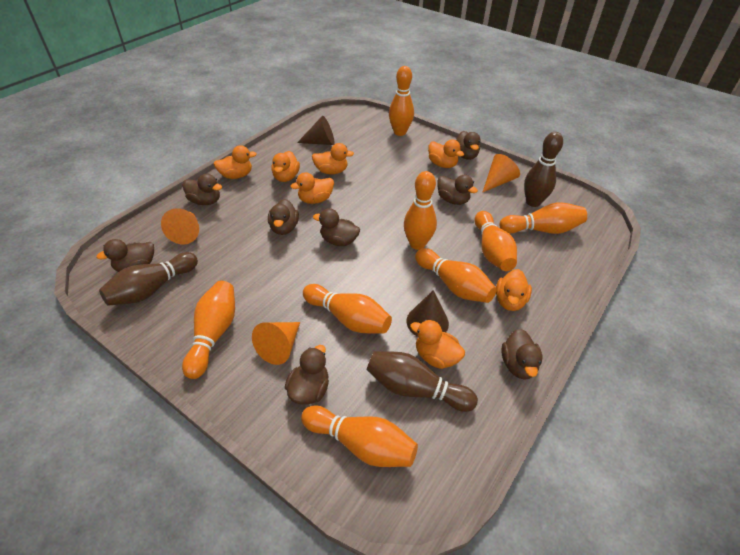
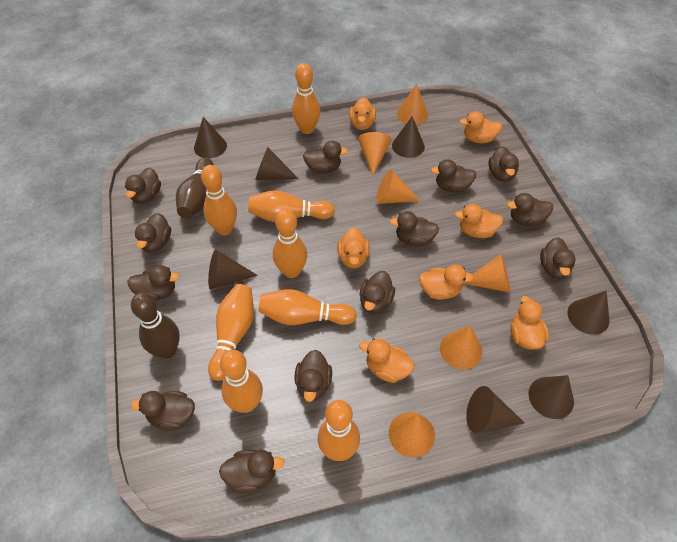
brown bowling pin: [99,252,198,306] [367,351,478,412] [524,132,563,207] = 3 -> [131,292,180,359] [176,158,214,219] = 2
brown cone: [297,116,335,145] [407,290,449,337] = 2 -> [194,117,227,158] [208,250,258,289] [255,148,299,180] [392,116,425,158] [466,386,524,433] [528,375,574,419] [567,291,610,335] = 7
brown duck: [96,239,154,272] [182,174,222,205] [268,199,299,235] [285,345,329,405] [313,208,360,246] [437,175,478,205] [456,131,480,160] [501,329,543,380] = 8 -> [125,168,161,204] [127,265,180,300] [131,391,195,431] [135,213,171,253] [219,450,284,494] [294,350,332,402] [303,141,348,173] [360,271,395,314] [389,211,439,246] [431,159,476,192] [488,146,519,182] [507,193,553,226] [540,237,575,279] = 13
orange cone: [161,208,199,244] [252,322,300,365] [483,154,520,192] = 3 -> [358,132,392,176] [376,170,420,204] [389,412,435,458] [397,84,428,125] [440,326,482,369] [463,253,511,293] = 6

